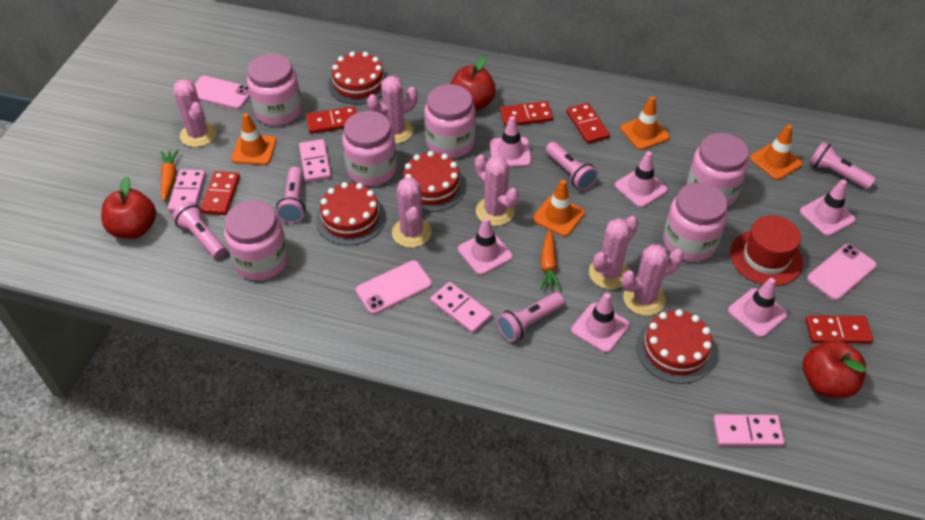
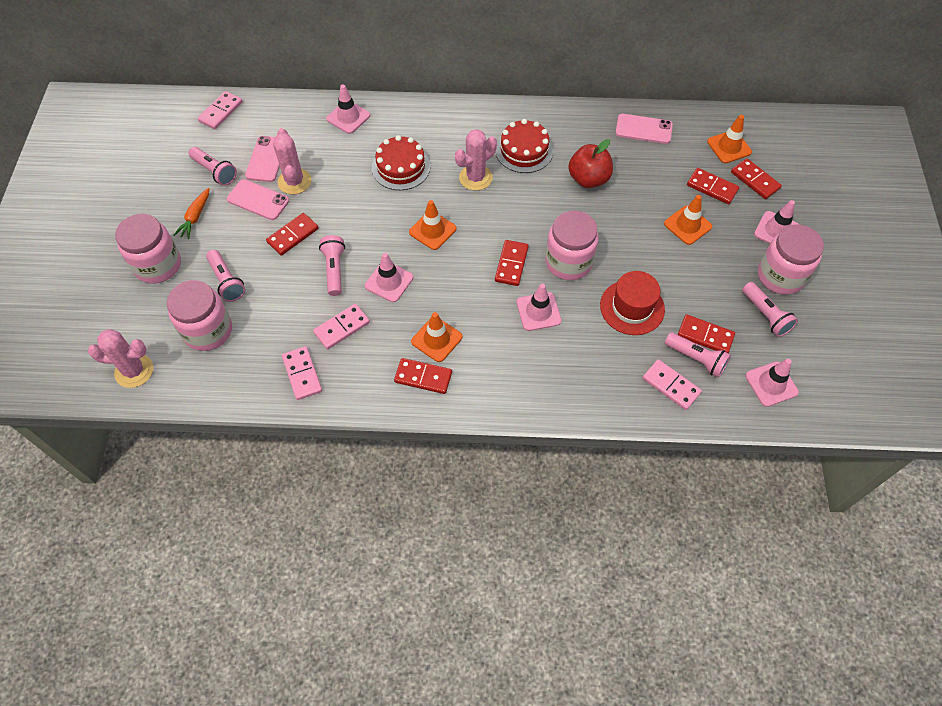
orange carrot: [160,149,179,202] [540,230,561,290] = 2 -> [174,188,209,239] = 1
pink cactus: [173,79,217,147] [367,76,418,144] [392,177,432,248] [475,154,519,226] [589,216,638,290] [621,244,684,316] = 6 -> [88,329,153,388] [273,128,311,195] [455,129,497,191] = 3
pink jar: [224,200,288,281] [247,54,302,126] [342,111,397,186] [424,84,476,158] [663,183,728,262] [686,133,749,207] = 6 -> [115,214,181,284] [167,280,232,351] [545,210,599,280] [758,224,824,295] = 4
pink traffic cone: [458,217,513,275] [490,116,531,167] [571,293,630,353] [615,151,668,208] [728,278,788,337] [800,179,856,236] = 6 -> [326,84,370,134] [365,253,413,302] [517,284,562,331] [745,359,799,407] [754,200,799,244] = 5
red apple: [101,176,156,239] [450,57,496,111] [803,340,866,398] = 3 -> [568,139,613,188] = 1
red cake: [316,182,386,246] [328,51,388,105] [398,151,466,212] [636,309,715,384] = 4 -> [372,135,430,190] [495,119,553,173] = 2
red domino: [200,171,240,215] [306,106,356,134] [500,101,553,127] [566,103,610,144] [805,315,873,344] = 5 -> [266,213,319,256] [394,358,452,394] [495,240,529,286] [678,314,735,353] [687,168,739,204] [731,158,782,199] = 6

